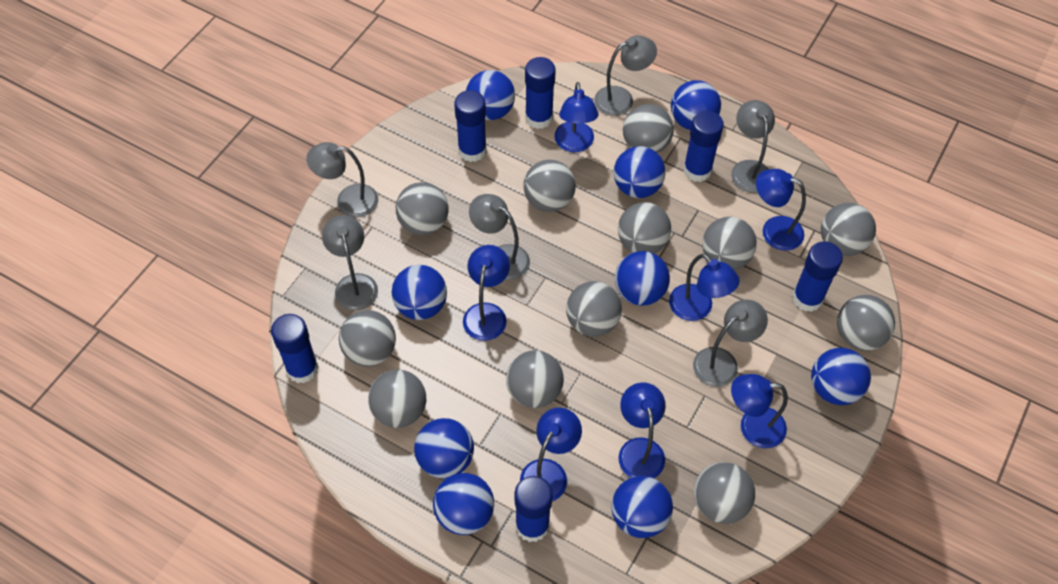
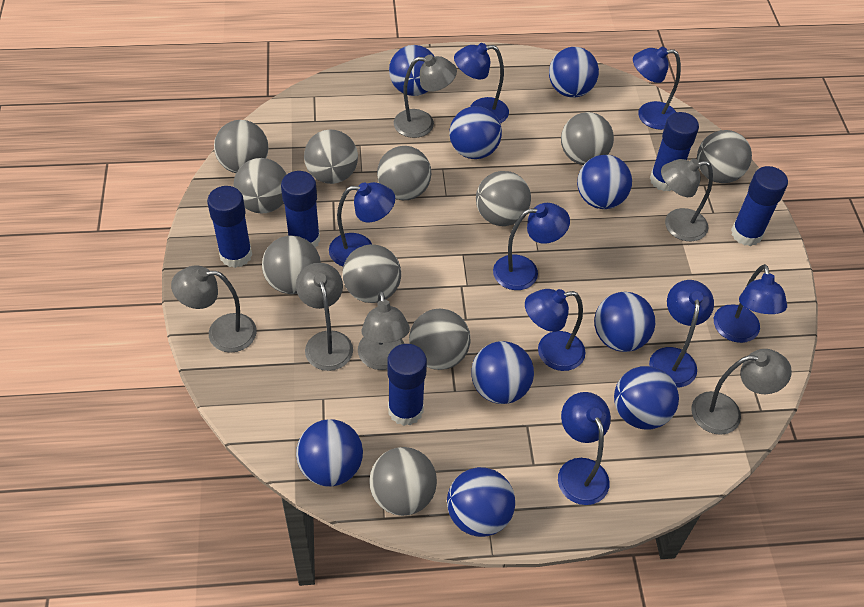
blue glue stick: [271,314,319,384] [454,90,487,162] [515,476,553,542] [525,57,556,129] [683,111,724,182] [792,241,843,312] = 6 -> [207,186,252,268] [281,171,320,247] [387,344,427,426] [650,112,699,191] [731,166,788,246] = 5
blue lamp: [463,245,510,341] [520,408,582,501] [555,82,598,152] [619,382,666,478] [669,254,740,321] [731,374,788,448] [756,169,806,251] = 7 -> [329,182,395,266] [454,43,509,123] [493,203,570,290] [525,289,586,371] [558,392,611,505] [633,47,681,130] [649,280,714,388] [714,264,787,343] = 8
grey ball: [339,310,396,367] [368,370,426,428] [396,182,449,235] [506,350,564,408] [523,160,576,212] [566,281,622,337] [618,202,671,254] [623,104,674,153] [694,462,755,524] [702,217,757,270] [821,203,876,256] [837,295,895,351] = 12 -> [214,120,268,173] [234,158,287,214] [262,236,321,294] [304,130,358,184] [342,244,401,303] [369,447,437,516] [377,146,431,200] [409,309,470,370] [476,171,531,226] [561,112,614,165] [697,130,752,183] = 11

